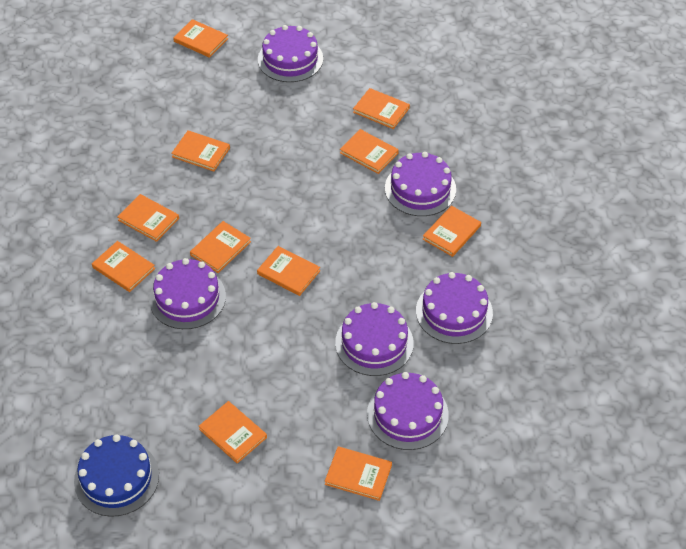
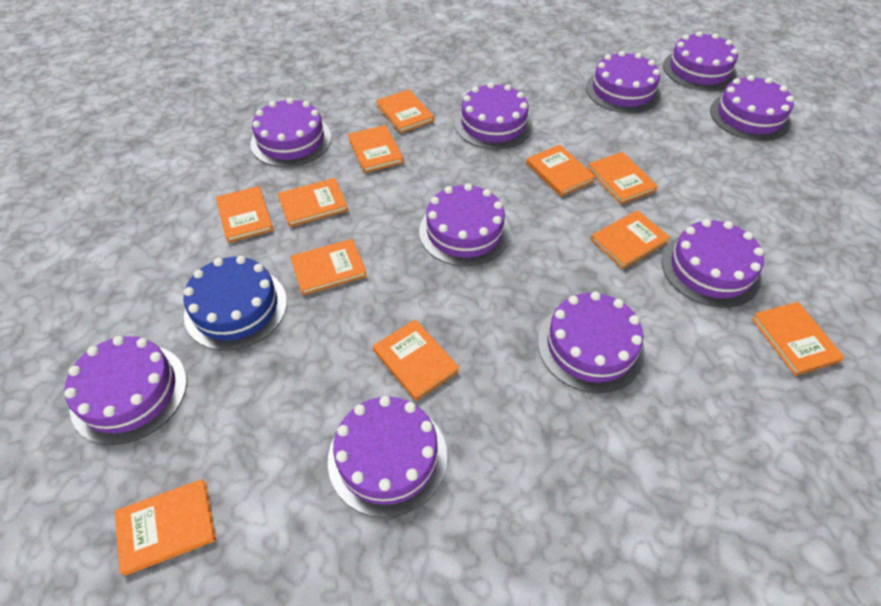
purple cake: [149,258,226,329] [258,25,323,82] [335,302,414,376] [367,372,449,450] [385,152,456,216] [416,272,493,344] = 6 -> [65,336,187,445] [250,98,331,167] [328,396,447,518] [419,183,510,266] [455,82,533,149] [538,292,645,393] [586,51,661,113] [662,219,764,308] [663,31,738,91] [710,75,794,141] = 10

